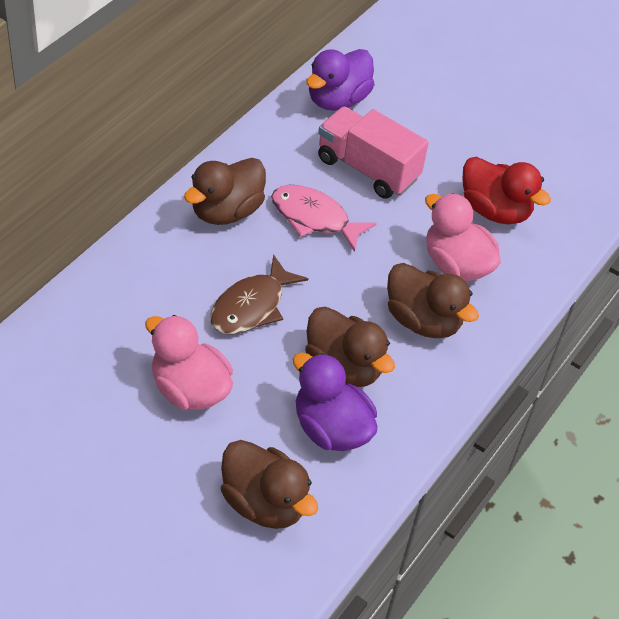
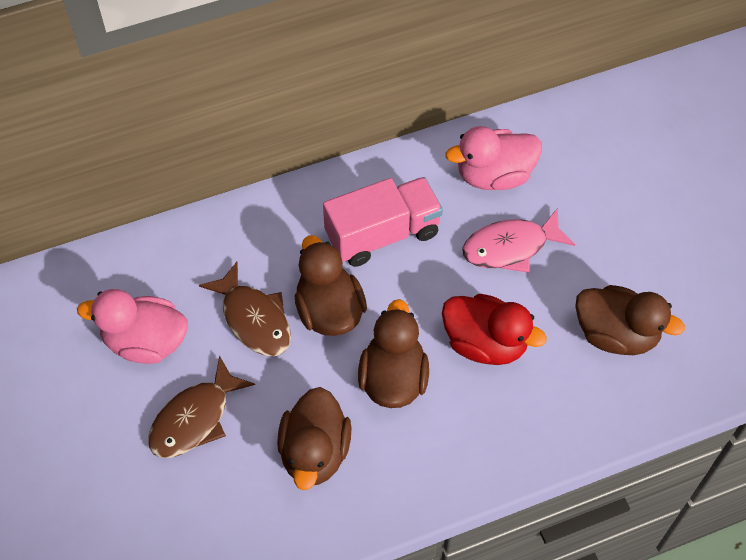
brown fish: [210,254,308,334] = 1 -> [148,355,255,458] [199,262,291,356] = 2
purple duck: [293,353,377,451] [306,49,374,111] = 2 -> none = 0

